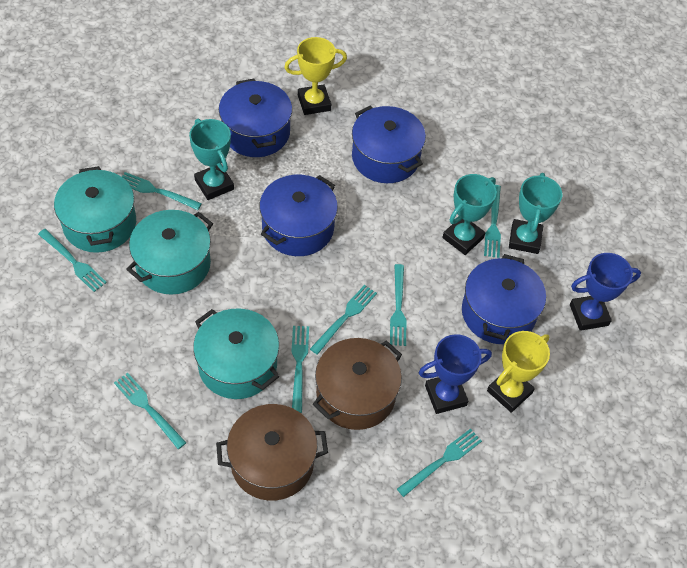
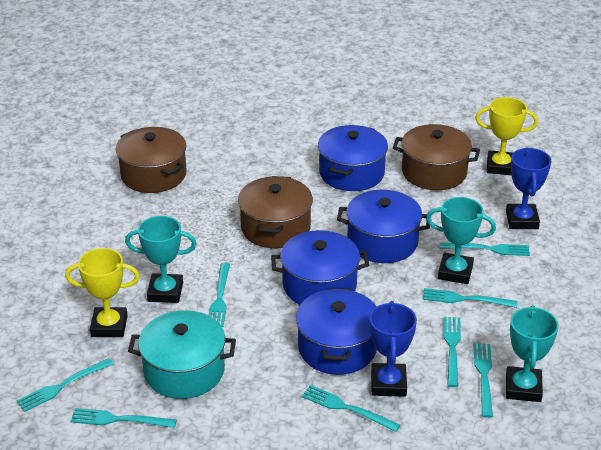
brown pot: [216,404,328,501] [313,338,402,430] = 2 -> [116,127,187,193] [238,176,313,248] [393,124,480,190] = 3
turquoise pot: [54,166,136,253] [126,210,213,295] [193,308,279,399] = 3 -> [128,310,236,399] = 1

